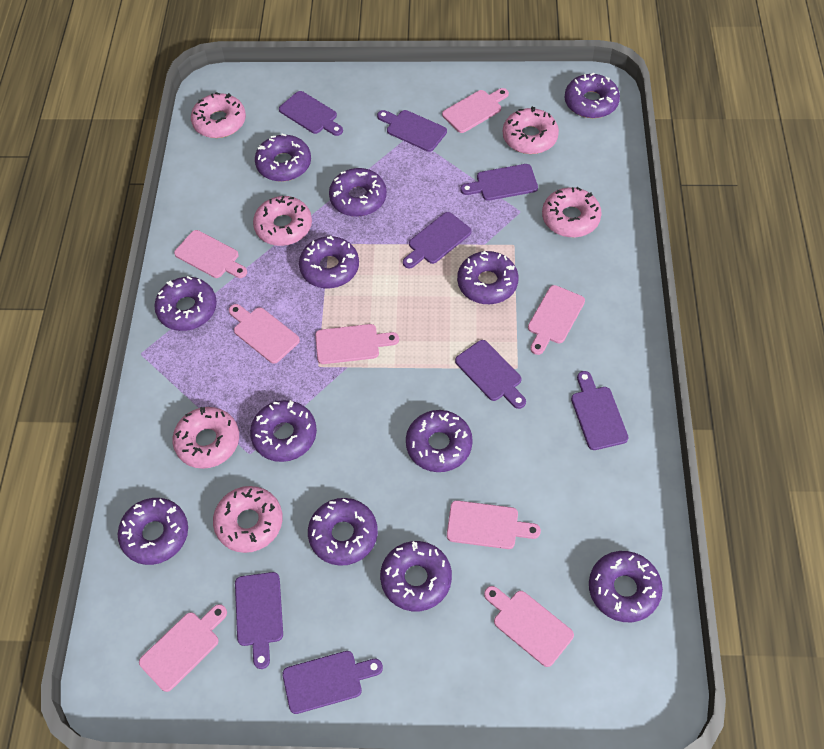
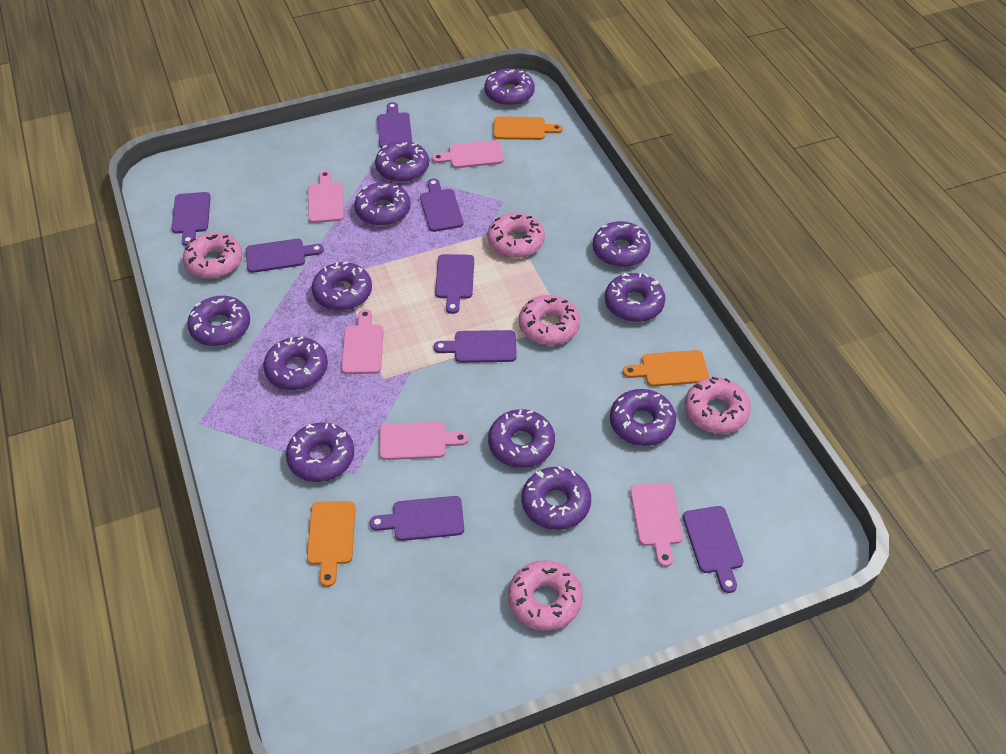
orange cutting board: none = 0 -> [307,501,356,587] [493,116,563,140] [623,350,709,386] = 3
pink cutting board: [139,604,227,692] [174,230,247,278] [229,304,300,364] [315,324,399,364] [442,88,509,133] [447,500,541,549] [484,586,574,667] [528,285,585,355] = 8 -> [308,171,344,223] [341,309,383,374] [379,422,468,460] [432,140,504,168] [630,483,683,567] = 5
pink donut: [173,406,239,469] [191,92,246,138] [213,486,283,553] [253,196,312,246] [503,106,559,154] [542,187,602,237] = 6 -> [183,232,243,279] [487,213,545,258] [508,560,583,631] [519,295,580,345] [685,377,751,434] = 5

